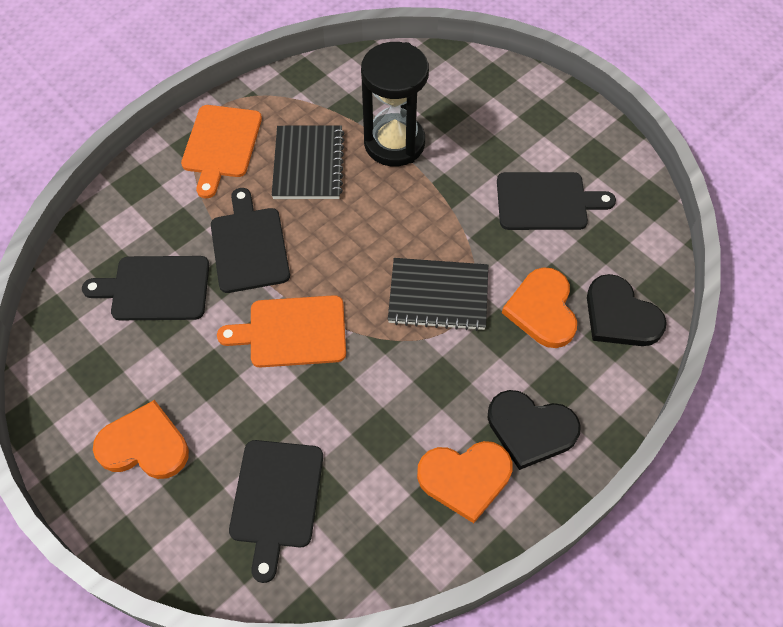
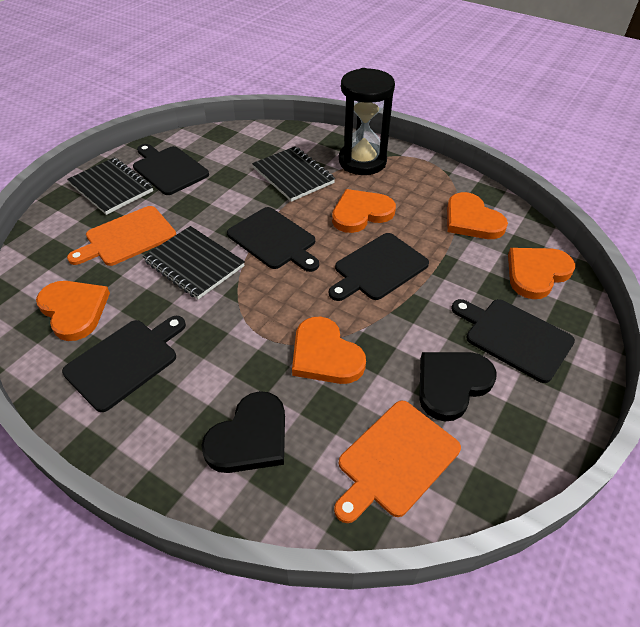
black cutting board: [82,256,209,320] [211,188,290,293] [229,440,323,583] [497,172,616,230] = 4 -> [62,316,186,412] [133,144,209,195] [227,207,319,272] [329,233,429,301] [451,299,575,383] = 5
black notebook: [272,126,344,199] [388,258,488,331] = 2 -> [67,158,153,215] [143,226,245,299] [252,146,335,202] = 3
orange heart: [93,400,189,479] [417,441,512,523] [502,267,577,348] = 3 -> [36,281,110,341] [292,316,366,384] [332,189,396,233] [447,192,508,239] [508,248,575,299] = 5

